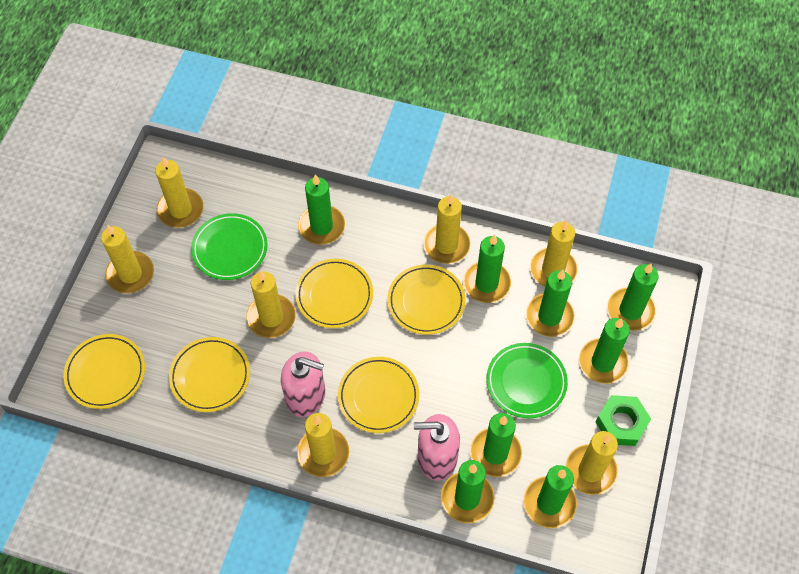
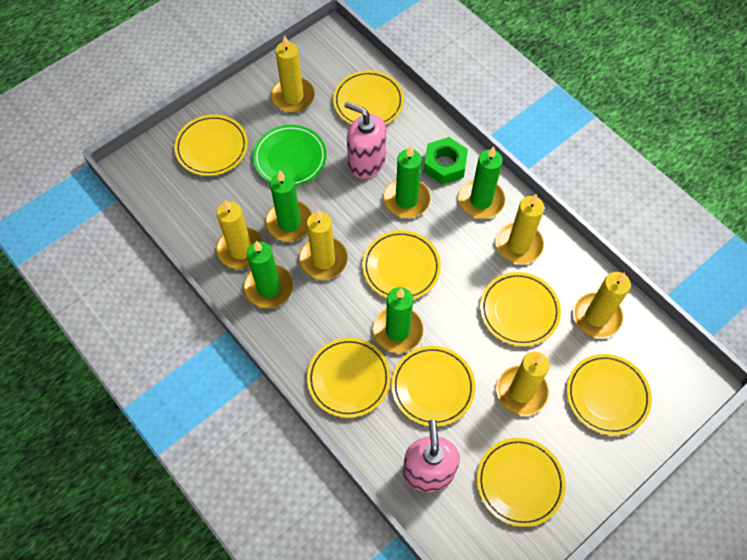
green candle: [298,174,345,245] [441,460,494,523] [463,234,512,303] [470,413,522,477] [523,465,577,528] [526,270,575,337] [579,318,630,384] [607,264,659,331] = 8 -> [243,241,293,309] [265,171,312,242] [372,287,424,353] [383,145,430,218] [458,146,506,219] = 5
green plate: [191,213,268,280] [486,343,568,418] = 2 -> [253,125,327,186] = 1
yellow candle: [101,224,154,293] [155,157,203,228] [246,271,296,338] [297,413,349,477] [423,194,471,264] [530,220,578,287] [565,431,618,495] = 7 -> [216,200,264,270] [271,35,315,113] [299,210,348,280] [496,194,544,264] [496,351,550,416] [573,272,631,338] = 6
yellow plate: [64,334,145,409] [169,337,250,412] [295,259,373,328] [338,357,419,433] [387,264,466,335] = 5 -> [174,115,248,176] [307,338,391,418] [333,70,404,125] [362,230,441,299] [391,346,475,426] [477,438,566,527] [480,272,561,346] [567,354,652,435] = 8

